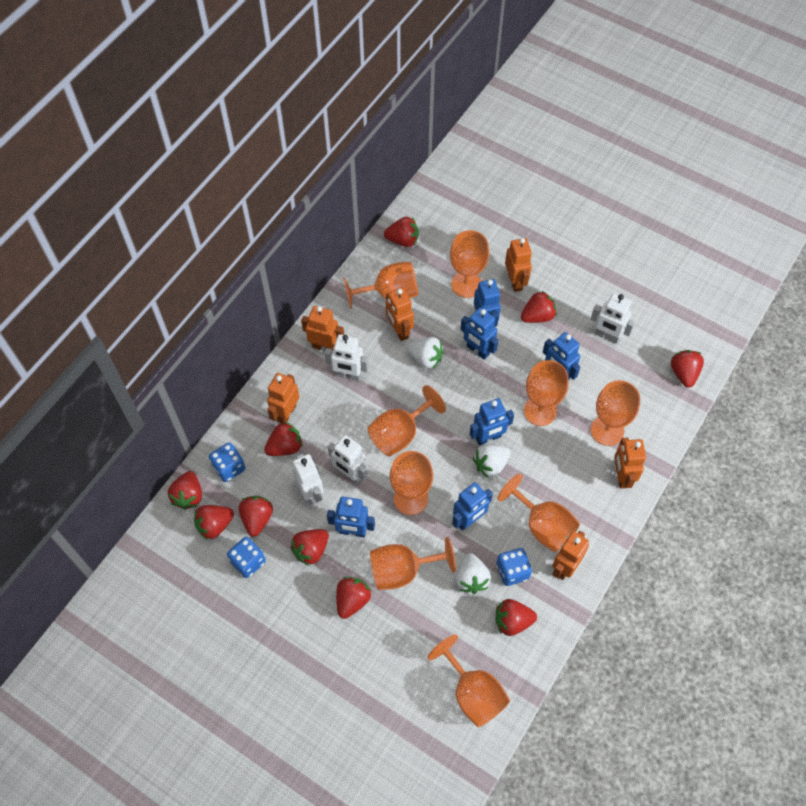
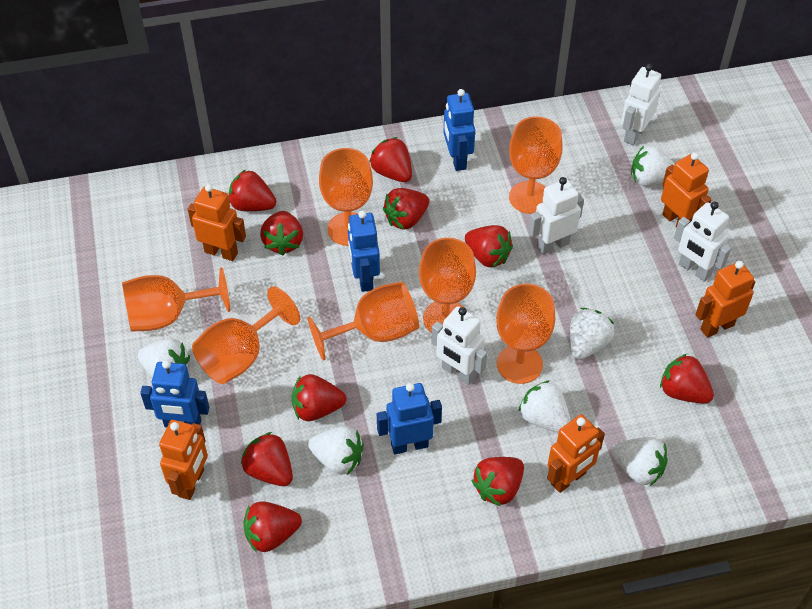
blue dice: [209,443,246,482] [227,537,266,578] [496,548,532,586] = 3 -> none = 0
blue robot: [327,497,375,537] [452,482,493,531] [460,307,498,360] [470,398,514,445] [474,279,501,327] [543,332,580,380] = 6 -> [140,360,209,428] [348,211,380,292] [377,383,442,454] [443,89,475,171] = 4
orange goblet: [344,262,418,309] [368,385,446,456] [370,537,456,590] [390,451,433,515] [427,634,510,727] [450,230,489,298] [498,474,580,552] [524,360,569,426] [591,380,640,446] = 9 -> [122,268,230,332] [192,287,300,384] [308,282,419,361] [319,148,373,246] [419,238,476,333] [496,284,555,384] [509,116,563,214] = 7
orange robot: [267,373,299,423] [301,306,344,352] [386,287,414,341] [505,238,532,292] [552,531,589,580] [614,438,646,488] = 6 -> [159,420,208,500] [188,184,246,261] [547,414,605,493] [661,153,712,228] [696,261,755,338] = 5
white strawberry: [407,337,444,369] [456,553,491,594] [473,444,511,478] = 3 -> [138,339,190,378] [308,426,364,475] [519,380,571,432] [570,308,614,360] [611,437,668,486] [631,146,675,187] = 6

